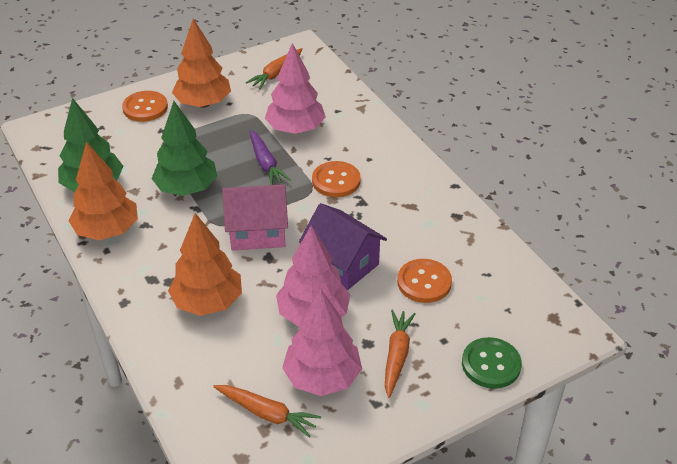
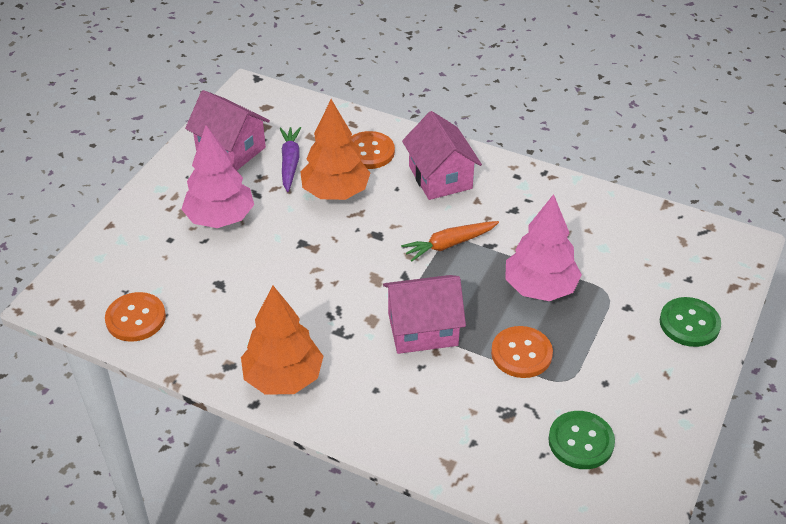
green button: [462,337,522,389] = 1 -> [548,411,615,469] [660,297,721,347] = 2
green tree: [58,98,123,192] [151,101,217,196] = 2 -> none = 0
orange carrot: [213,385,321,438] [246,48,303,89] [385,310,416,398] = 3 -> [401,221,499,262] = 1
orange tree: [69,142,138,240] [168,213,242,316] [172,18,231,108] = 3 -> [241,286,323,395] [300,99,370,200] = 2
pink house: [222,184,288,251] = 1 -> [185,90,270,171] [383,275,466,354] [402,111,482,200] = 3
pink tree: [265,43,326,134] [276,225,350,327] [282,289,362,396] = 3 -> [181,125,254,228] [505,194,582,301] = 2
purple house: [299,203,387,290] = 1 -> none = 0

